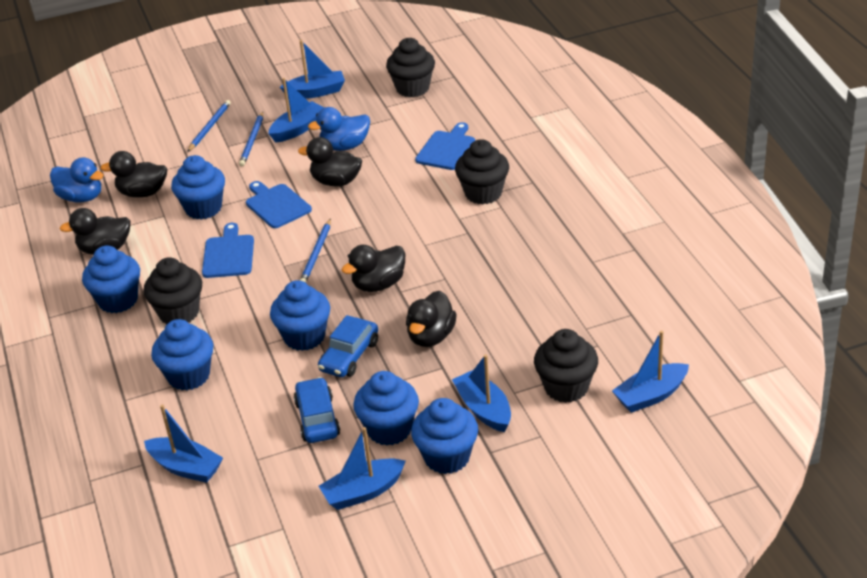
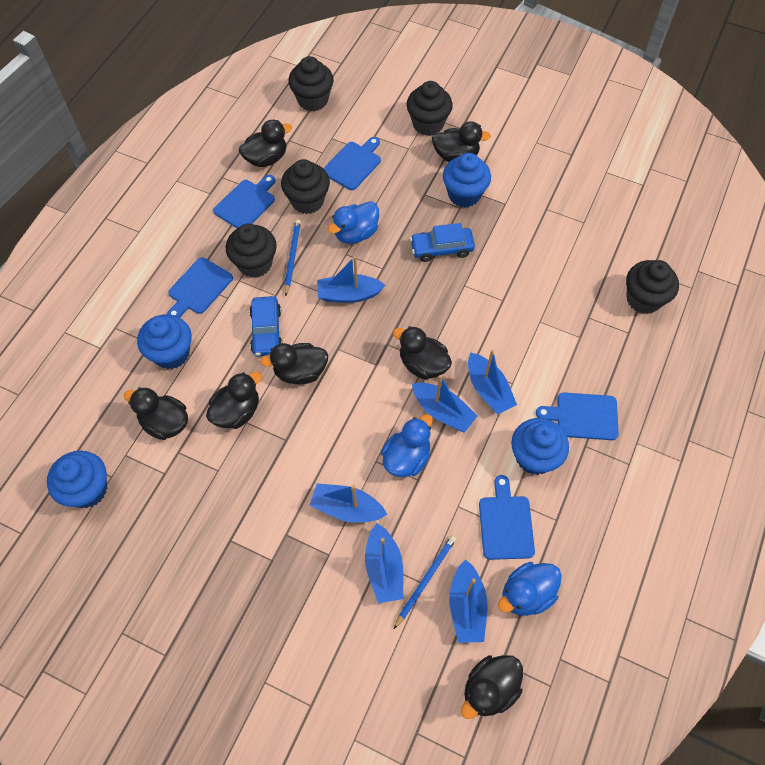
black cupcake: [143,257,202,325] [386,38,435,97] [455,139,509,204] [534,329,598,403] = 4 -> [226,224,277,278] [281,159,330,214] [288,56,334,111] [407,81,453,136] [626,260,679,314] = 5
black duck: [60,208,131,255] [100,151,167,198] [298,137,362,186] [342,245,405,292] [406,291,457,347] = 5 -> [124,387,188,440] [206,372,262,429] [239,120,292,167] [260,343,328,384] [393,326,452,380] [432,121,491,162] [461,655,523,719] = 7
blue cupcake: [82,245,140,313] [151,319,213,391] [171,155,225,220] [270,280,330,351] [353,371,419,446] [411,398,478,474] = 6 -> [47,451,107,508] [137,314,192,369] [443,153,491,208] [511,418,569,475] = 4
blue cutting board: [202,223,254,278] [246,181,312,228] [415,122,475,170] = 3 -> [167,257,233,318] [213,175,275,228] [323,137,381,190] [479,475,535,560] [536,392,619,440] = 5
blue duck: [50,157,104,202] [308,107,370,151] = 2 -> [328,201,379,244] [381,414,433,477] [498,562,562,616] = 3
blue pencil: [187,100,231,152] [239,112,263,166] [300,218,331,283] = 3 -> [284,219,301,296] [394,535,457,629] = 2

